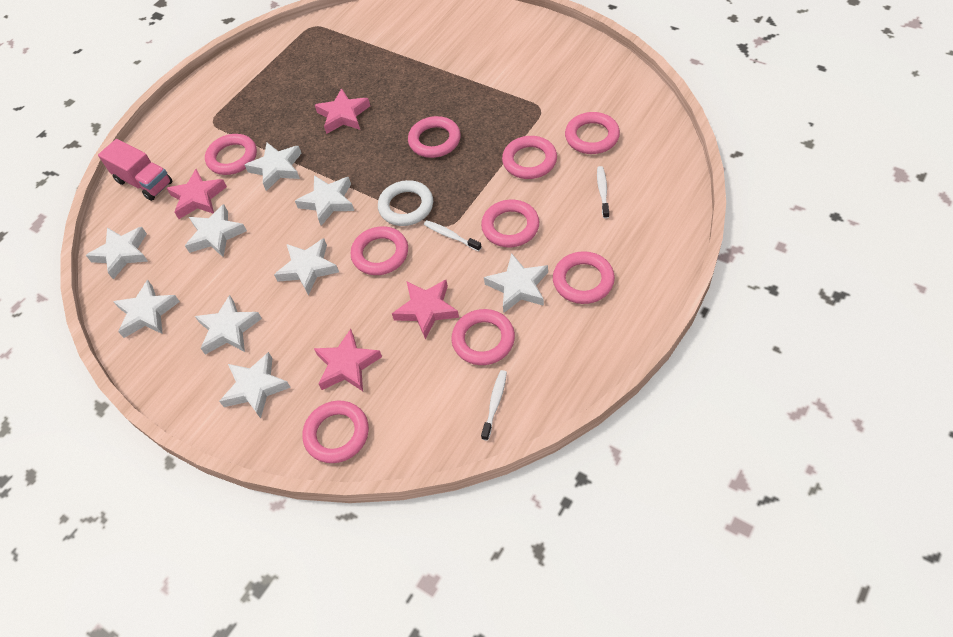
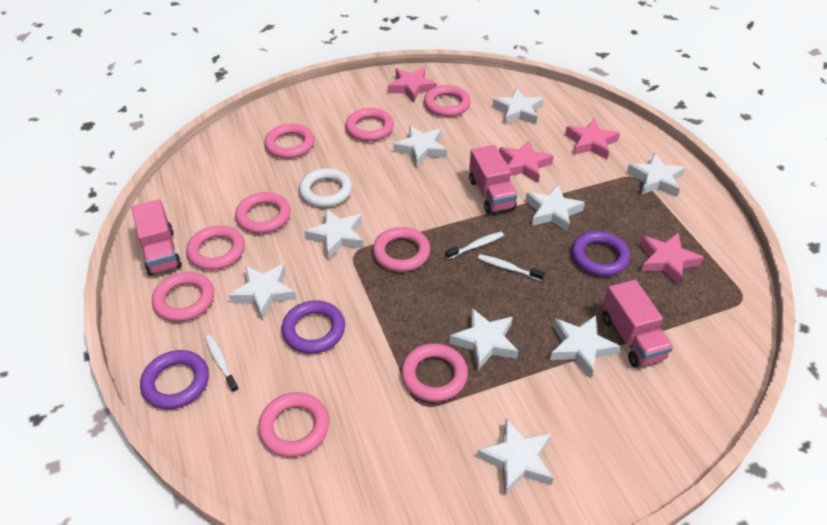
pink truck: [98,139,172,201] = 1 -> [132,199,182,276] [469,145,517,214] [603,280,673,367] = 3
purple ring: none = 0 -> [140,350,209,409] [282,300,345,354] [571,231,630,276] = 3

